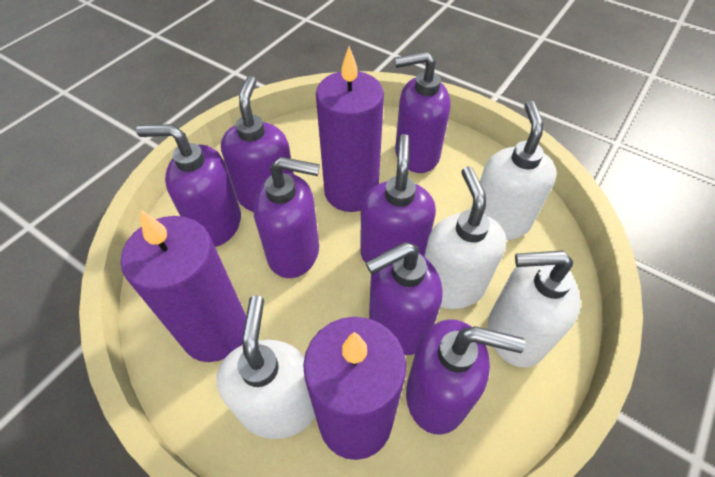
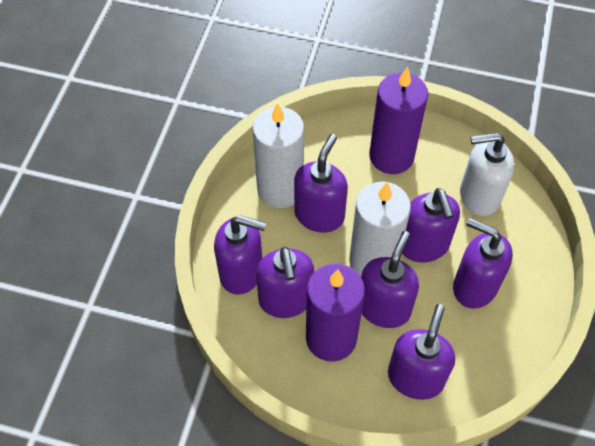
purple candle: [120,210,246,362] [303,317,406,460] [316,46,384,212] = 3 -> [306,263,365,362] [369,67,428,174] = 2
white candle: none = 0 -> [252,103,304,208] [349,182,411,277] = 2
white soap dispenser: [216,295,315,439] [424,166,507,309] [471,101,557,240] [488,251,580,368] = 4 -> [460,133,514,216] = 1

